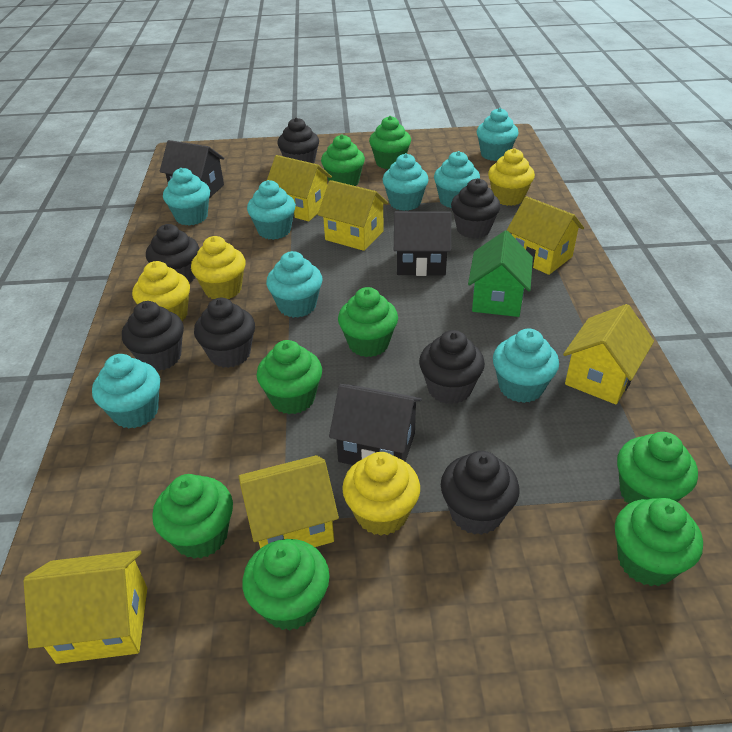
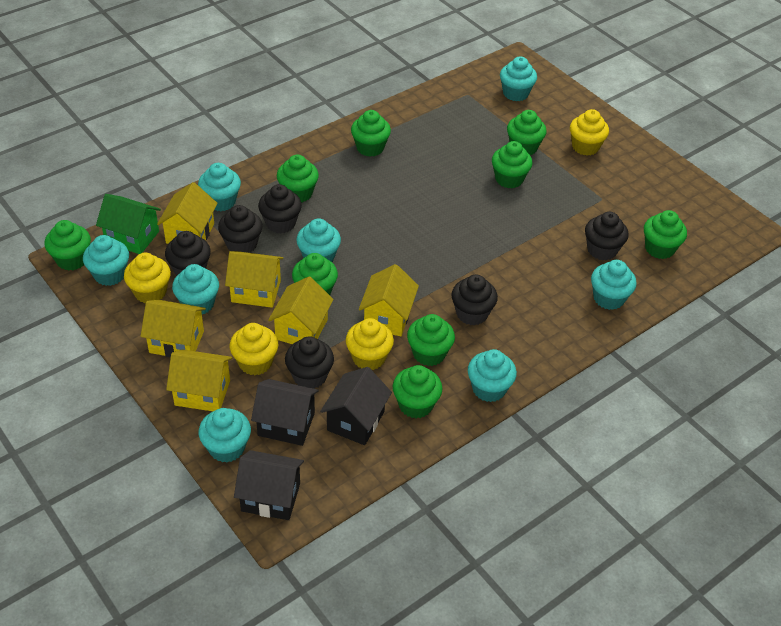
black cupcake: [122,301,184,371] [146,224,199,283] [194,298,255,368] [277,117,319,164] [419,330,485,404] [441,451,520,535] [451,178,501,239] = 7 -> [165,231,211,276] [218,205,262,253] [258,184,302,234] [285,336,334,389] [452,275,498,326] [585,212,629,261] = 6
green cupcake: [152,474,233,559] [242,539,330,631] [257,340,322,414] [321,134,365,186] [338,287,398,357] [369,116,411,169] [615,498,703,586] [617,432,698,504] = 8 -> [44,220,91,271] [277,155,319,202] [292,253,338,295] [351,110,391,157] [393,365,442,418] [407,314,455,366] [492,141,532,189] [507,110,546,155] [644,210,687,259] = 9

